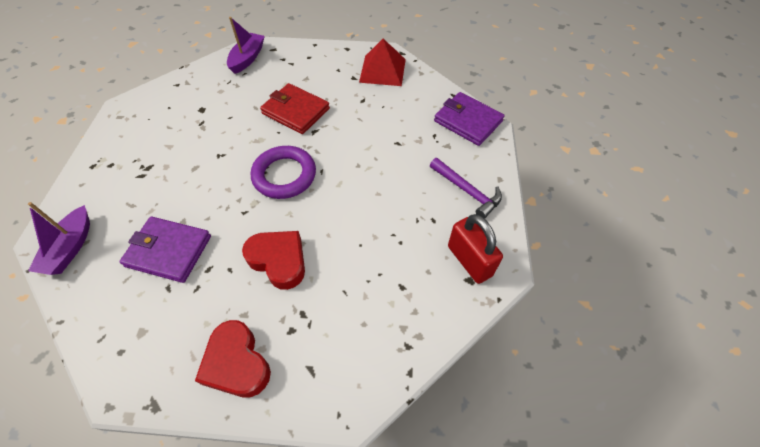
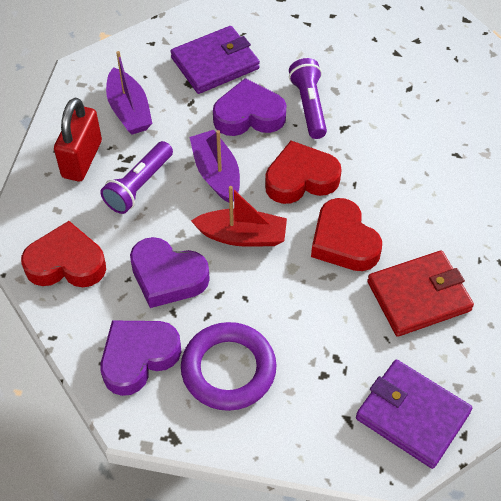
purple flashlight: none = 0 -> [100,141,173,214] [289,58,327,139] = 2
purple hammer: [430,158,502,219] = 1 -> none = 0
purple heart: none = 0 -> [100,321,181,396] [130,237,210,308] [213,78,286,136] = 3
red boat: none = 0 -> [191,186,287,247] = 1
red heart: [195,320,271,397] [242,231,305,290] = 2 -> [21,221,106,287] [265,141,342,204] [311,198,382,271] = 3
red pyramid: [359,39,406,86] = 1 -> none = 0

